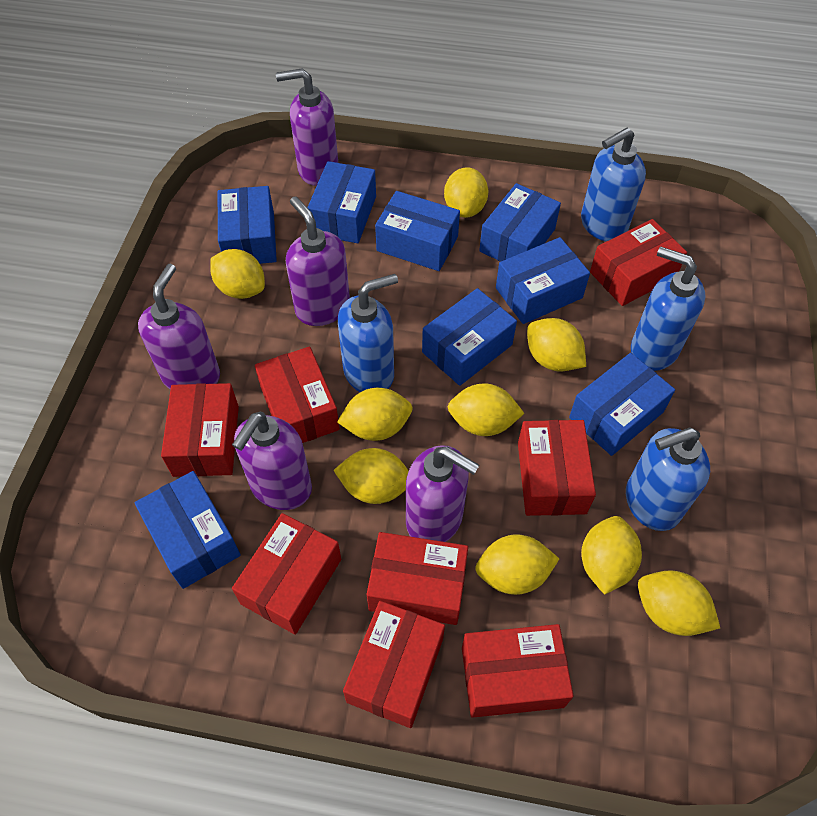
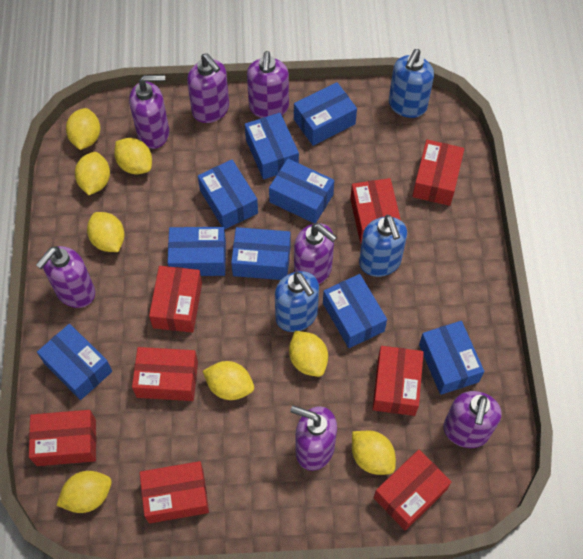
blue box: [135,471,241,589] [218,186,277,264] [307,161,376,243] [375,191,460,271] [422,288,517,386] [479,183,561,262] [496,237,590,324] [569,353,675,456] = 8 -> [37,324,112,400] [168,227,226,276] [198,159,258,230] [231,227,291,280] [245,113,299,180] [269,159,334,223] [294,82,357,146] [323,274,387,348] [419,321,484,395] = 9
blue soap dispenser: [338,274,398,392] [581,128,646,242] [626,428,710,531] [631,247,705,371] = 4 -> [275,271,319,332] [359,215,407,277] [389,49,434,118] = 3
purple soap dispenser: [138,264,220,389] [232,412,312,510] [276,68,338,186] [286,196,350,326] [406,445,479,542] = 5 -> [36,246,95,308] [129,75,169,149] [187,53,229,123] [247,51,289,118] [290,405,337,471] [294,223,337,284] [443,391,502,448] = 7
yellow lemon: [210,249,265,299] [333,448,409,504] [337,388,412,441] [444,167,489,218] [447,383,524,436] [475,534,559,595] [527,318,586,371] [581,516,642,595] [638,570,720,636] = 9 -> [56,471,112,513] [66,108,100,150] [75,152,110,195] [87,212,125,252] [114,138,152,174] [203,361,254,400] [289,331,328,377] [352,431,396,475] = 8

